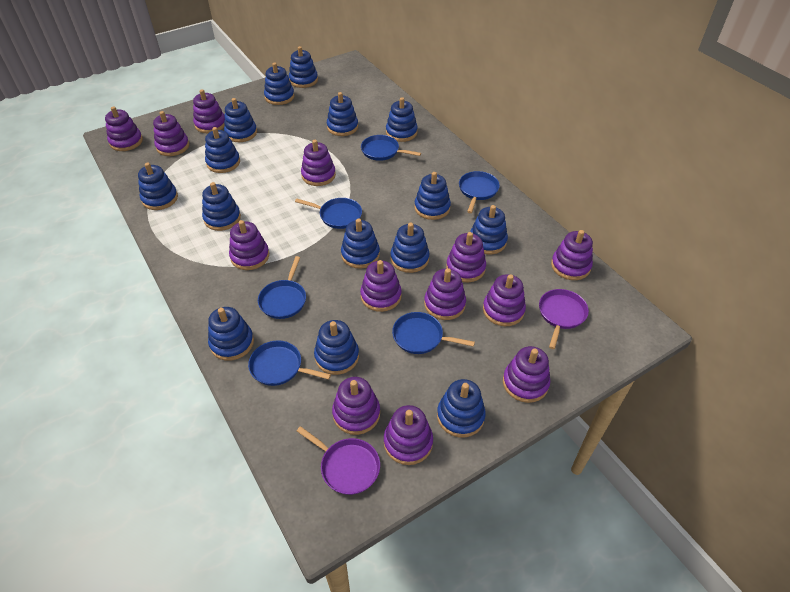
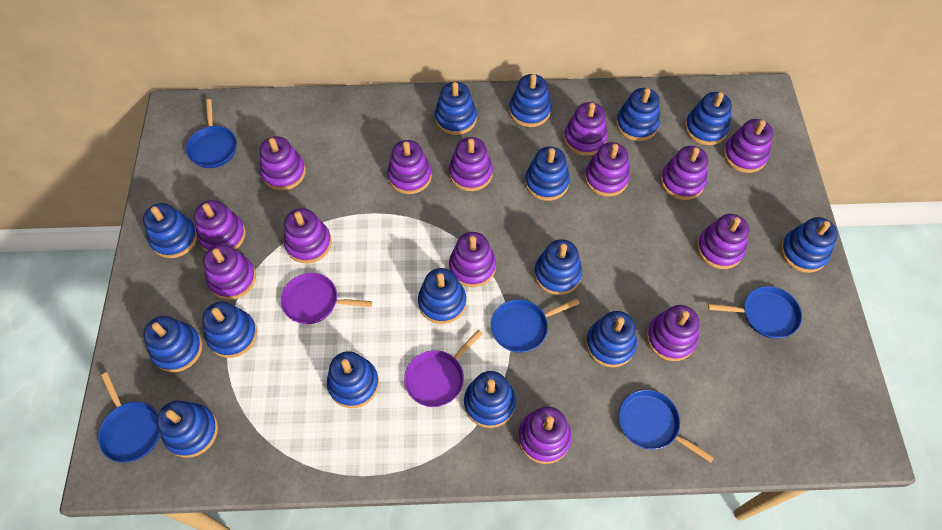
blue pan: [248,341,331,386] [258,256,306,319] [295,198,362,229] [361,135,421,161] [392,312,475,354] [459,171,500,213] = 6 -> [98,372,160,463] [186,99,237,168] [491,298,580,353] [619,390,714,463] [708,286,802,338] = 5
purple stacking toy: [105,106,143,151] [153,111,189,156] [193,89,225,133] [229,220,269,270] [301,140,336,186] [332,377,380,435] [360,260,402,312] [384,405,433,465] [424,268,466,320] [446,232,486,282] [483,274,526,326] [503,346,550,403] [551,230,593,280] = 13 -> [194,200,246,252] [203,244,256,300] [260,136,306,190] [284,208,332,263] [387,140,432,194] [449,137,493,191] [449,232,496,287] [518,407,572,464] [564,102,608,156] [585,142,630,197] [646,305,699,361] [660,146,708,200] [697,214,749,269] [723,119,773,173] = 14

